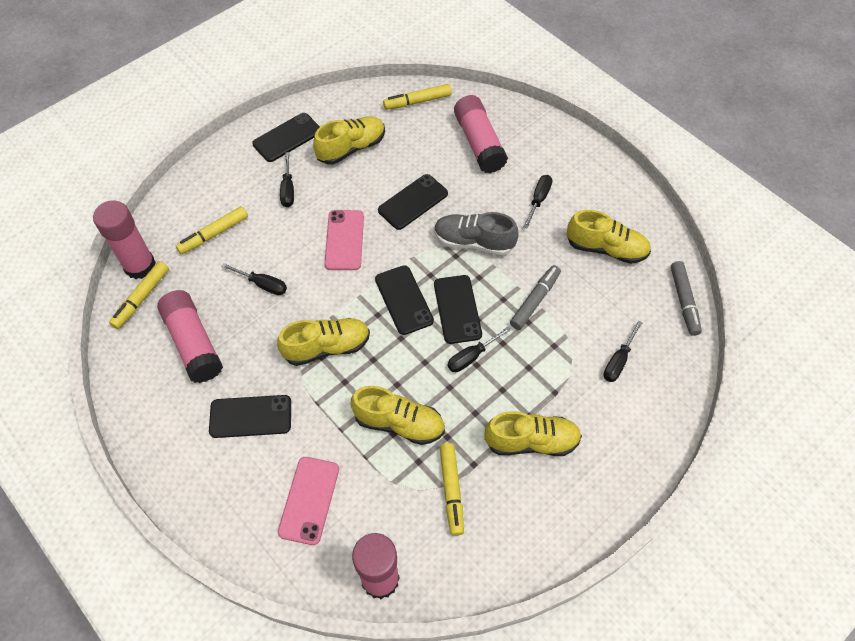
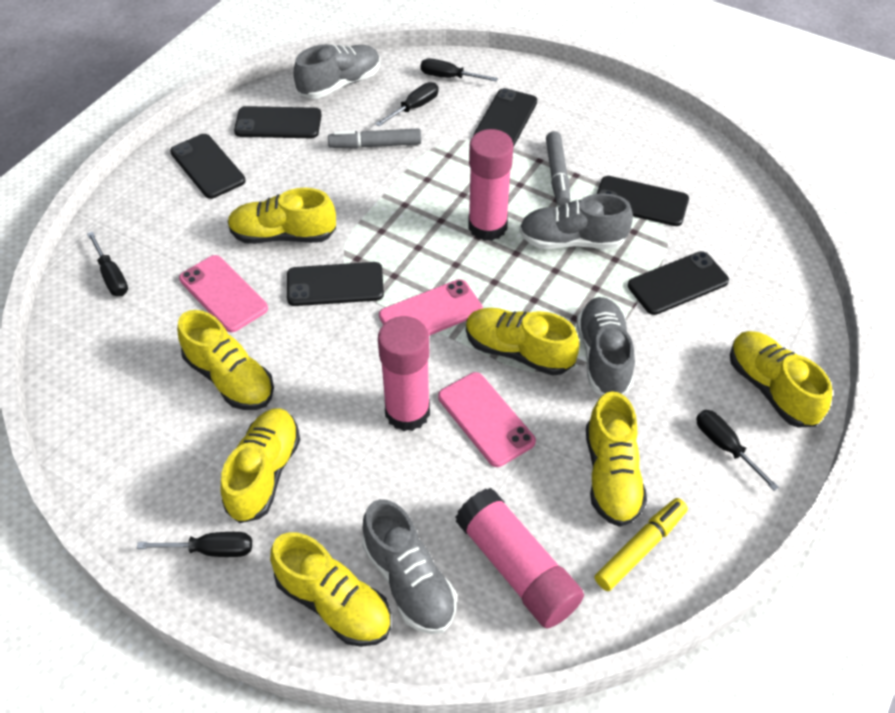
black phone: [209,395,291,438] [252,113,320,162] [375,265,434,335] [378,174,448,230] [434,275,482,344] = 5 -> [170,134,246,199] [234,106,322,138] [287,262,384,306] [473,88,537,147] [597,176,689,226] [628,251,729,315] = 6
grey shoe: [434,212,519,255] = 1 -> [293,44,380,99] [362,499,457,634] [519,193,633,249] [577,297,635,395] = 4
pink glue stick: [93,200,156,279] [157,290,223,383] [352,533,400,599] [454,95,508,173] = 4 -> [378,316,430,431] [455,488,584,628] [468,129,513,241] = 3
pink phone: [278,457,339,545] [324,210,364,270] = 2 -> [179,255,268,332] [379,279,483,336] [438,372,536,467] = 3
yellow marker: [109,261,169,329] [176,206,248,254] [383,84,452,110] [439,443,464,536] = 4 -> [595,498,688,591] = 1
yellow shoe: [277,318,370,366] [313,116,385,164] [351,386,445,445] [484,411,582,456] [567,210,651,264] = 5 -> [177,310,274,410] [220,408,300,523] [228,188,336,244] [270,532,391,647] [466,308,580,376] [586,391,647,527] [730,331,832,427] = 7

